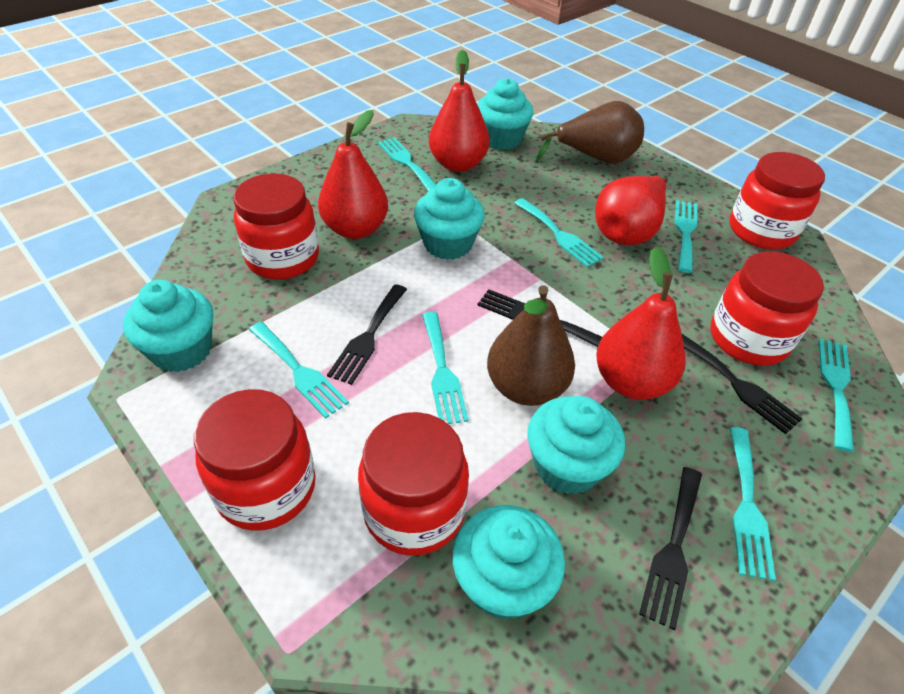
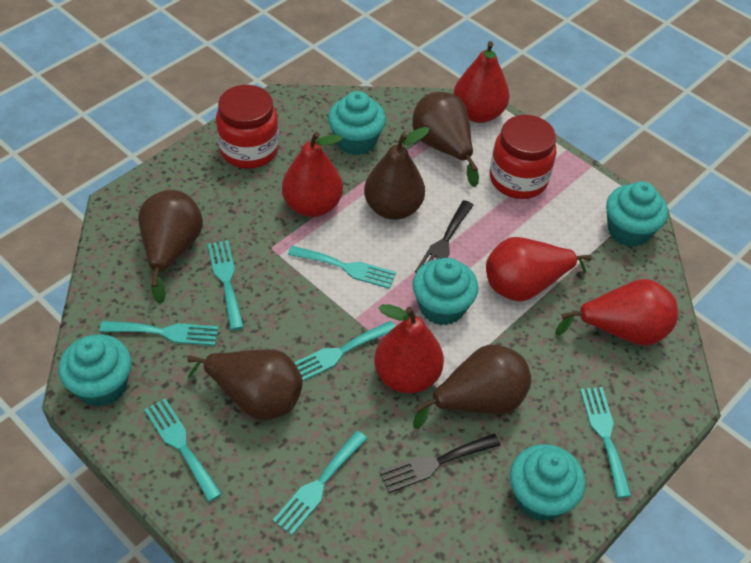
black fork: [327,284,407,385] [477,289,602,347] [639,467,702,630] [682,334,803,434] = 4 -> [379,434,501,493] [415,200,473,272] = 2
brown pear: [487,285,575,406] [536,101,644,164] = 2 -> [138,190,203,304] [187,349,303,420] [364,127,429,220] [412,92,479,187] [413,344,531,429] = 5
red jar: [194,389,316,531] [234,174,319,280] [358,412,469,556] [710,251,824,366] [730,152,825,249] = 5 -> [216,85,279,169] [490,115,556,199] = 2
red pear: [318,110,388,239] [429,50,490,172] [595,176,668,245] [596,246,685,400] = 4 -> [282,132,343,217] [374,304,444,393] [453,41,509,123] [486,237,592,302] [555,279,678,346] = 5

